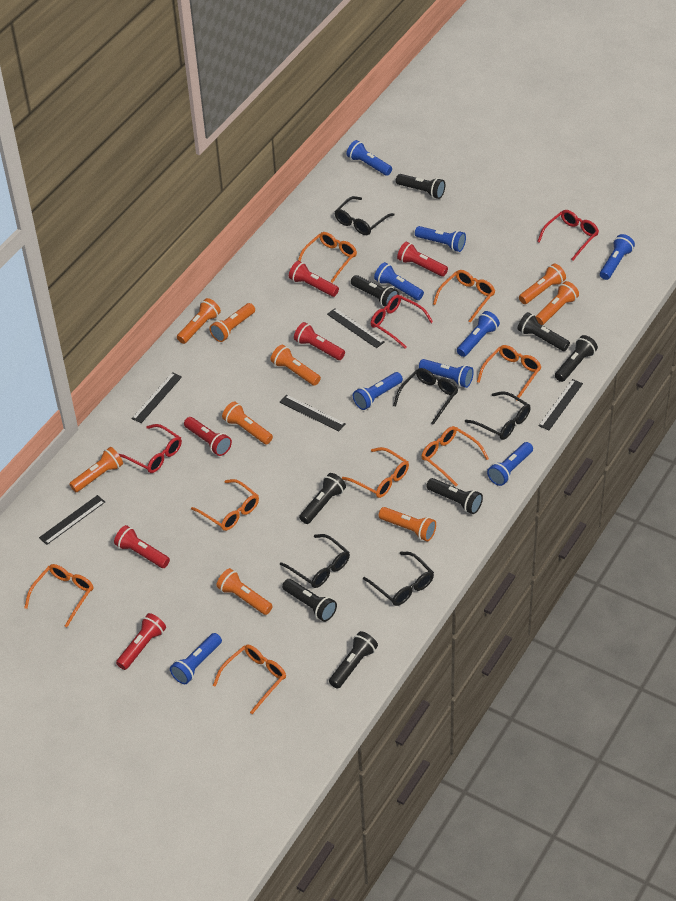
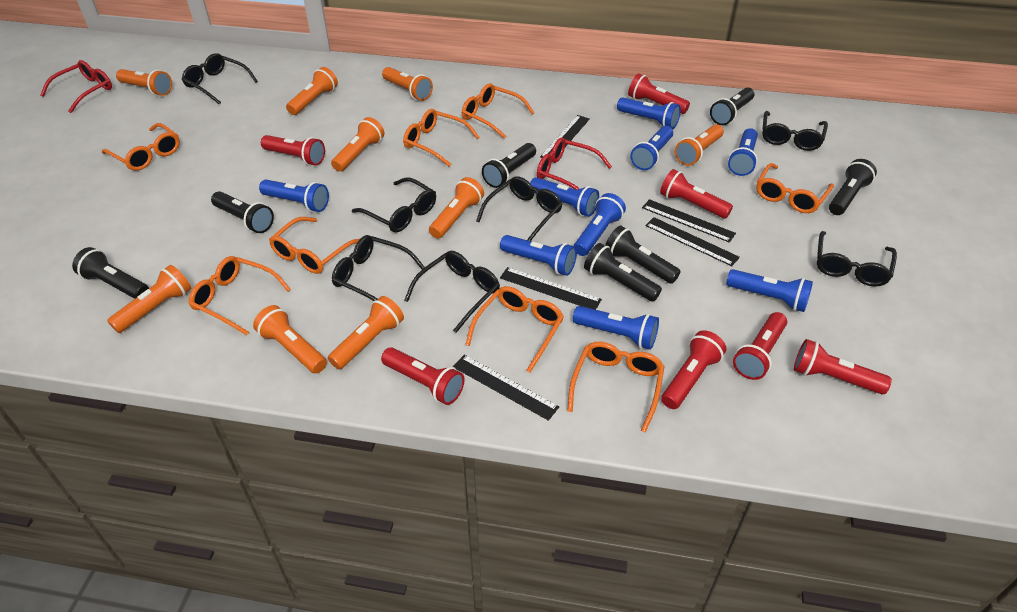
black flashlight: [282,579,337,622] [299,473,346,524] [329,631,378,689] [351,275,399,307] [396,174,445,199] [426,478,483,514] [517,312,570,351] [555,335,598,382] = 8 -> [72,247,149,299] [211,191,274,233] [482,143,536,188] [584,243,662,302] [605,226,681,284] [710,88,754,125] [829,159,877,215] = 7
black glasses: [280,534,350,588] [334,196,395,235] [363,552,434,606] [393,368,458,425] [465,391,531,440] = 5 -> [181,53,258,104] [332,235,425,301] [352,177,436,233] [404,251,500,333] [476,176,563,241] [762,111,828,151] [817,231,897,287] = 7
red flashlight: [114,525,170,568] [116,613,166,670] [184,417,232,456] [289,261,339,297] [294,322,345,360] [397,241,448,277] = 6 -> [261,135,325,166] [381,347,465,405] [628,73,690,114] [660,169,733,219] [661,330,726,409] [733,312,787,380] [794,339,892,394] = 7
red glasses: [119,424,182,473] [371,295,433,348] [537,210,599,260] = 3 -> [40,60,112,113] [537,137,612,190] = 2

